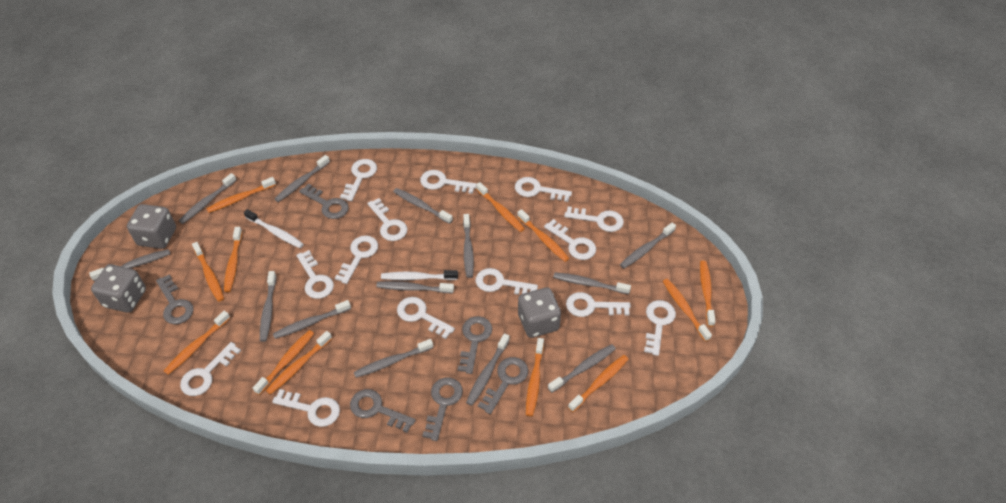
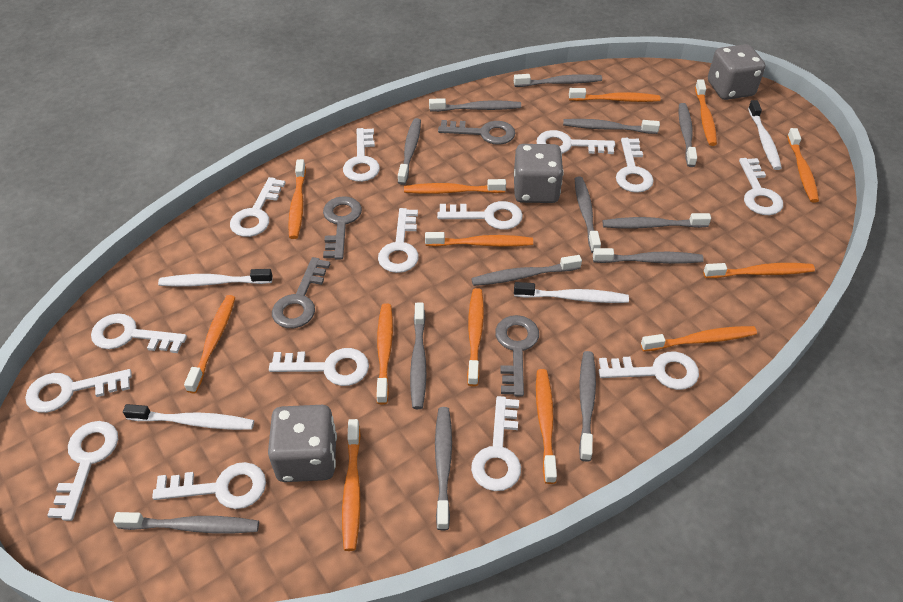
grey key: [156,274,193,324] [299,184,349,219] [350,389,416,433] [422,377,463,441] [458,316,492,374] [478,357,528,414] = 6 -> [272,257,330,328] [323,196,362,259] [438,120,515,145] [495,315,539,397] = 4
orange toothbrush: [164,311,230,375] [192,242,224,302] [206,177,276,213] [224,227,242,292] [253,330,314,395] [266,331,332,394] [476,182,525,232] [517,209,569,262] [526,338,544,416] [568,355,628,412] [663,279,712,342] [700,261,716,327] = 12 -> [184,295,236,393] [288,159,306,239] [342,419,361,551] [376,303,393,405] [404,179,506,194] [425,232,533,247] [467,288,484,386] [536,369,557,484] [569,88,661,102] [641,326,757,352] [695,79,717,146] [703,263,815,278] [787,128,819,203] = 13
white toothbrush: [244,209,304,248] [381,270,458,280] = 2 -> [123,404,254,430] [158,269,272,287] [514,282,629,303] [748,100,782,170] = 4

